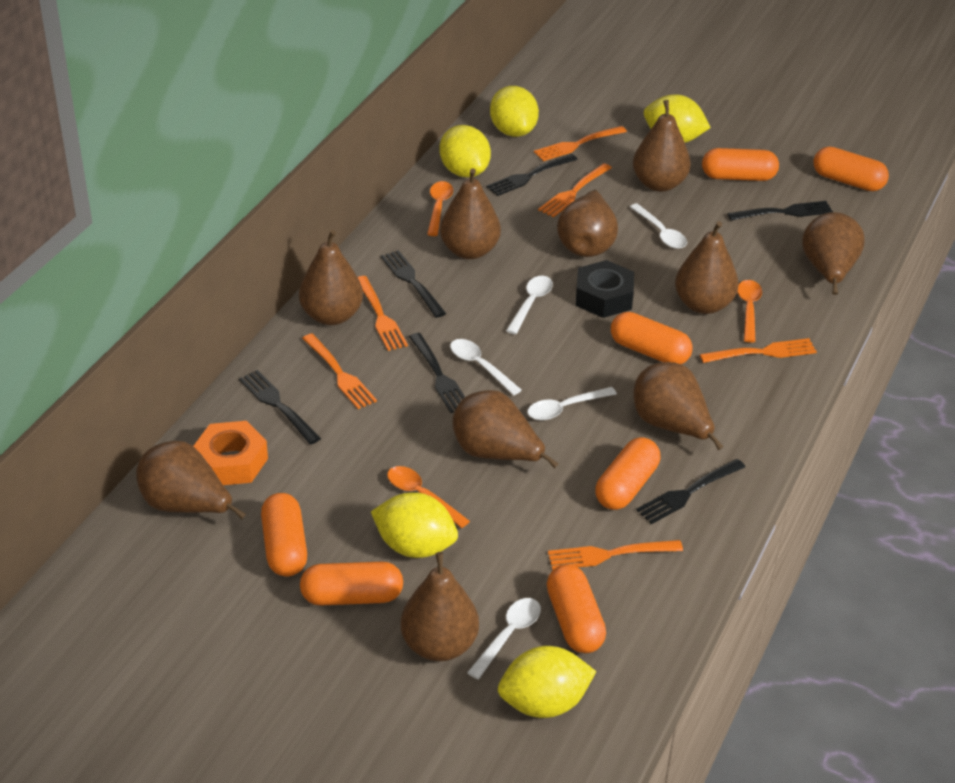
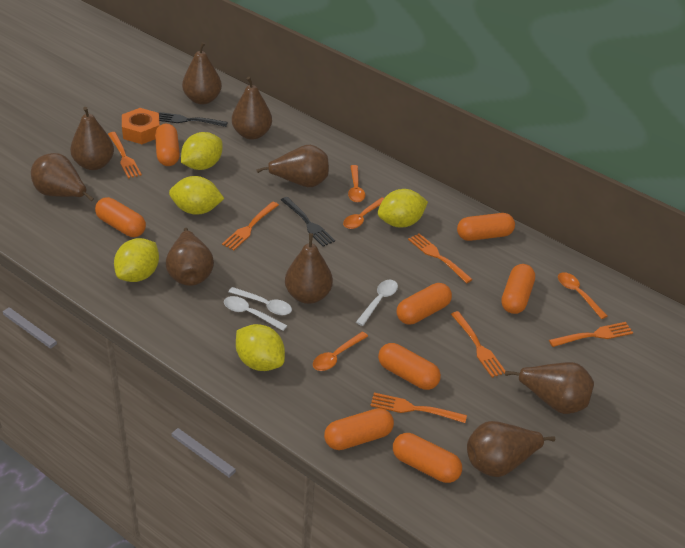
black fork: [239,370,321,445] [381,250,446,318] [409,333,465,413] [486,154,578,196] [636,459,745,524] [727,201,833,221] = 6 -> [157,112,228,127] [281,197,335,247] = 2
black nut: [575,260,634,318] = 1 -> none = 0
brown pear: [136,441,246,519] [299,230,363,325] [400,552,479,661] [440,168,501,259] [452,390,559,469] [557,190,618,257] [633,100,691,192] [634,362,724,450] [675,221,739,314] [802,212,865,295] = 10 -> [31,153,94,201] [70,107,114,170] [166,228,214,286] [182,42,222,104] [232,77,272,140] [256,145,329,187] [285,233,333,304] [467,421,555,477] [505,362,594,414] = 9
orange capsule: [261,493,307,576] [300,562,403,605] [547,565,606,653] [595,437,660,510] [611,312,692,364] [702,148,779,181] [813,147,889,191] = 7 -> [95,197,146,237] [155,124,180,166] [324,408,394,450] [378,343,441,390] [393,433,462,483] [397,283,452,325] [457,213,515,241] [501,264,535,314] = 8
orange spoon: [387,466,470,528] [427,181,453,236] [738,280,762,343] = 3 -> [313,331,368,371] [343,197,384,229] [348,165,365,202] [558,272,607,319] = 4
white spoon: [450,339,522,395] [467,598,541,679] [506,276,553,334] [527,387,617,420] [630,203,687,249] = 5 -> [224,296,288,331] [228,287,292,315] [356,280,398,326] = 3

